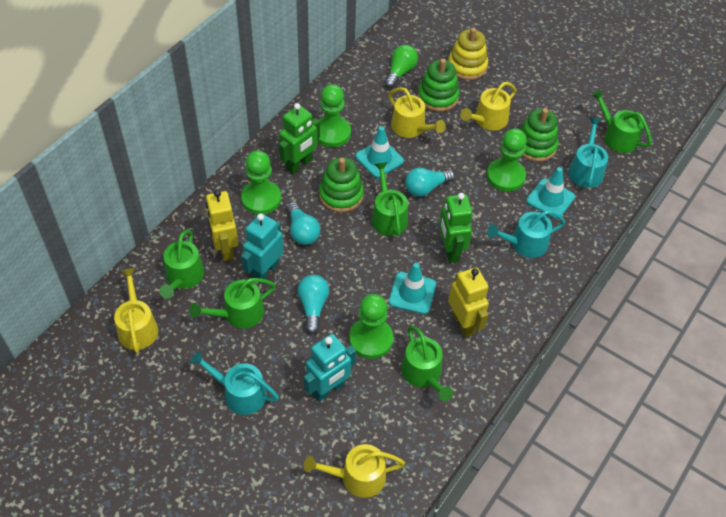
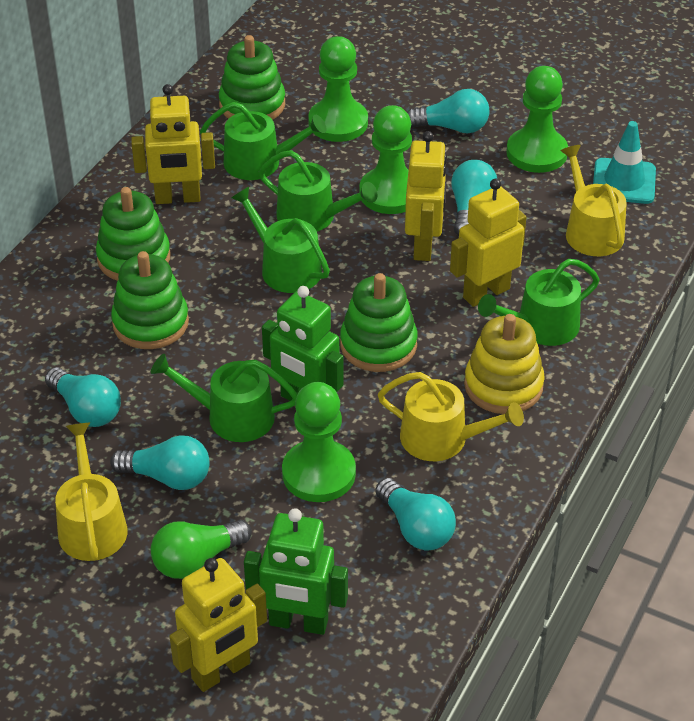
green stacking toy: [319,157,364,212] [418,58,459,112] [520,108,559,162] = 3 -> [96,187,170,281] [111,251,189,349] [219,35,285,120] [340,273,418,372] = 4
turquoise light bulb: [287,202,320,245] [298,275,329,334] [405,168,455,197] = 3 -> [45,367,121,427] [110,435,210,490] [375,478,456,550] [407,89,489,133] [451,160,497,236] = 5
turquoise robot: [241,213,284,284] [304,334,356,402] = 2 -> none = 0
turquoise traffic cone: [355,126,404,178] [389,263,436,314] [526,167,575,219] = 3 -> [593,121,656,204] = 1
turquoise watering can: [190,351,279,415] [487,210,565,258] [568,118,608,188] = 3 -> none = 0
yellow robot: [206,190,238,261] [448,267,489,337] = 2 -> [131,84,215,204] [170,558,267,692] [405,131,447,261] [450,178,527,307] = 4
yellow watering can: [114,268,158,353] [304,444,405,498] [388,87,445,138] [461,82,516,131] = 4 -> [55,422,128,561] [378,372,524,461] [560,145,627,256] = 3

